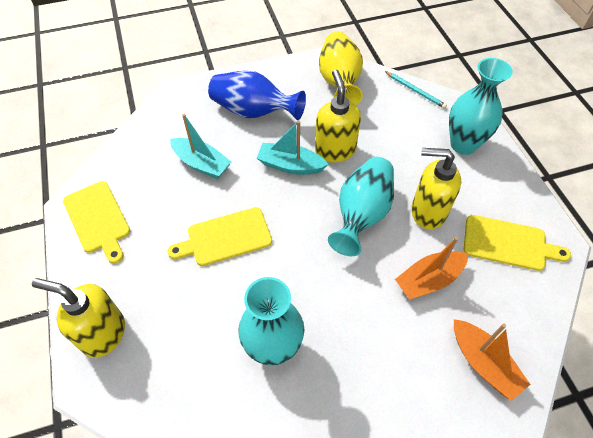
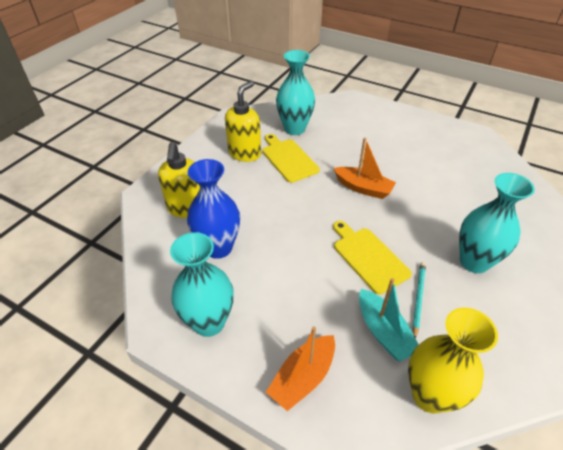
turquoise boat: [170,114,232,179] [257,121,329,175] = 2 -> [359,278,419,361] = 1
yellow cutting board: [63,181,130,264] [168,207,272,266] [464,215,571,271] = 3 -> [262,134,320,183] [333,221,412,294] = 2
yellow soap dispenser: [32,278,125,358] [315,69,361,162] [411,148,461,230] = 3 -> [158,142,200,218] [225,81,261,162] = 2

